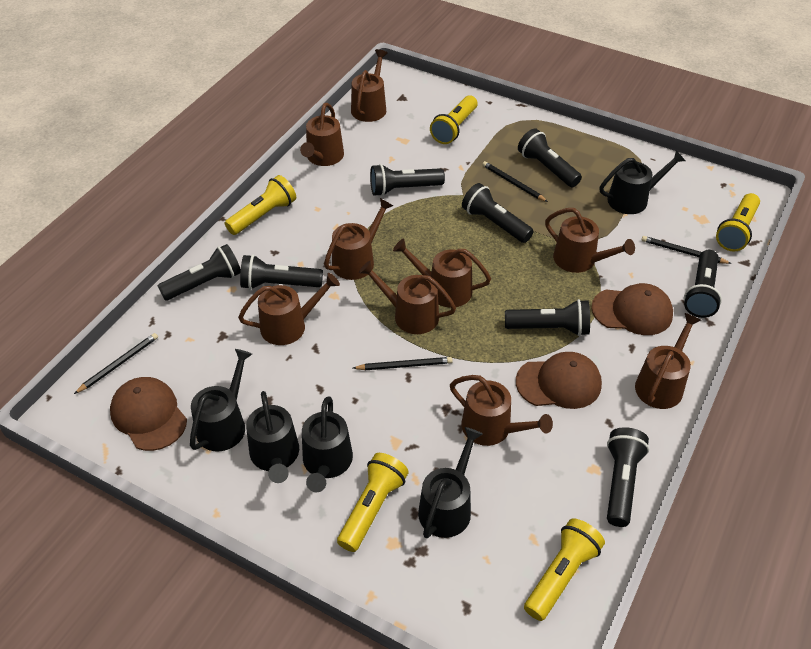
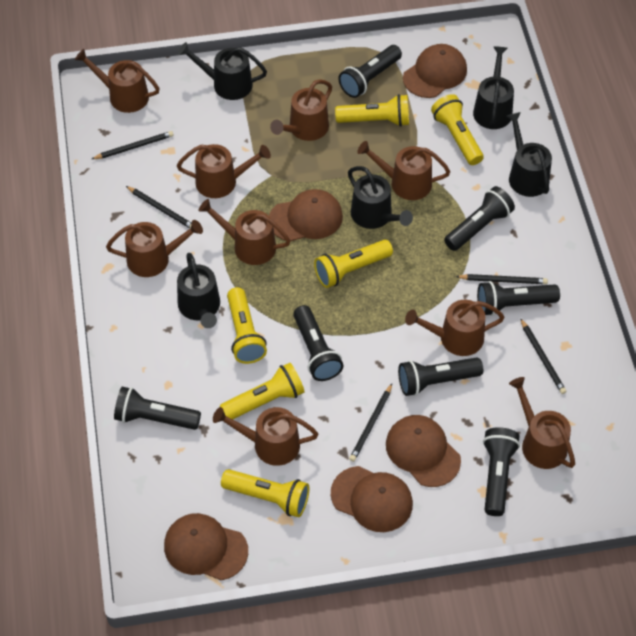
black flashlight: [158,244,241,300] [240,255,323,290] [370,164,445,196] [462,183,534,243] [505,299,590,336] [518,129,582,187] [607,427,649,527] [684,250,722,318] = 8 -> [114,387,201,430] [293,305,344,381] [339,45,402,98] [398,358,483,396] [444,186,515,251] [477,281,560,316] [483,427,520,516] = 7
black pencil: [74,333,158,394] [353,357,453,370] [482,161,548,202] [641,236,732,264] = 4 -> [92,131,174,159] [126,186,192,228] [349,384,392,462] [456,274,548,284] [520,318,566,394] = 5
brown cap: [110,377,187,451] [516,352,602,409] [591,283,673,335] = 3 -> [164,513,248,580] [269,189,343,241] [331,466,413,532] [386,415,461,487] [403,44,467,98] = 5
yellow flashlight: [225,175,296,235] [337,453,409,552] [430,95,477,144] [524,518,605,621] [716,193,760,251] = 5 -> [220,363,305,419] [221,469,309,517] [227,287,267,364] [314,240,393,288] [335,94,409,127] [431,94,484,165] = 6

